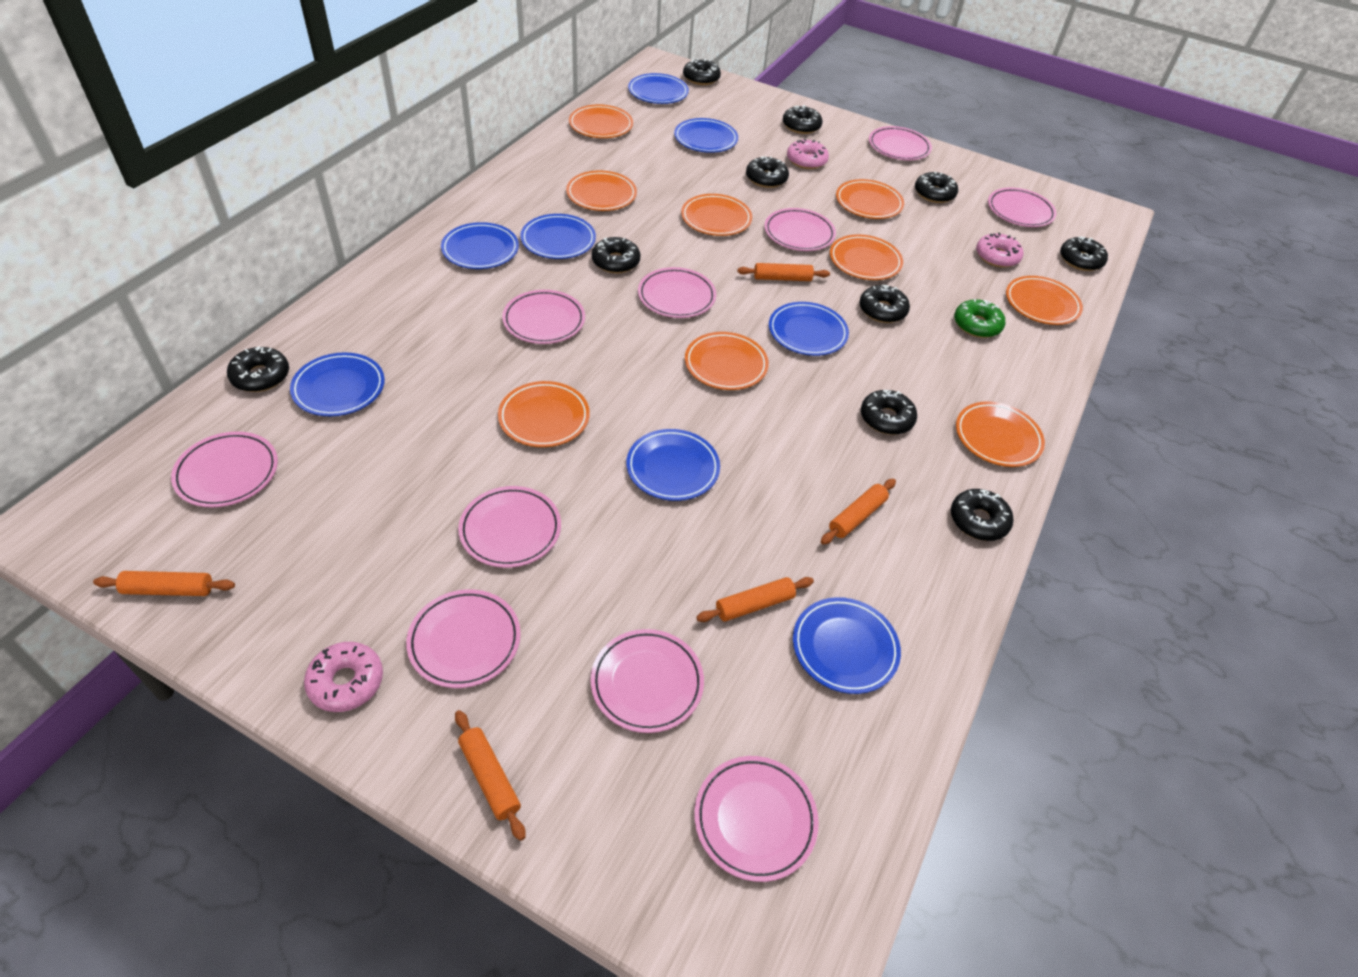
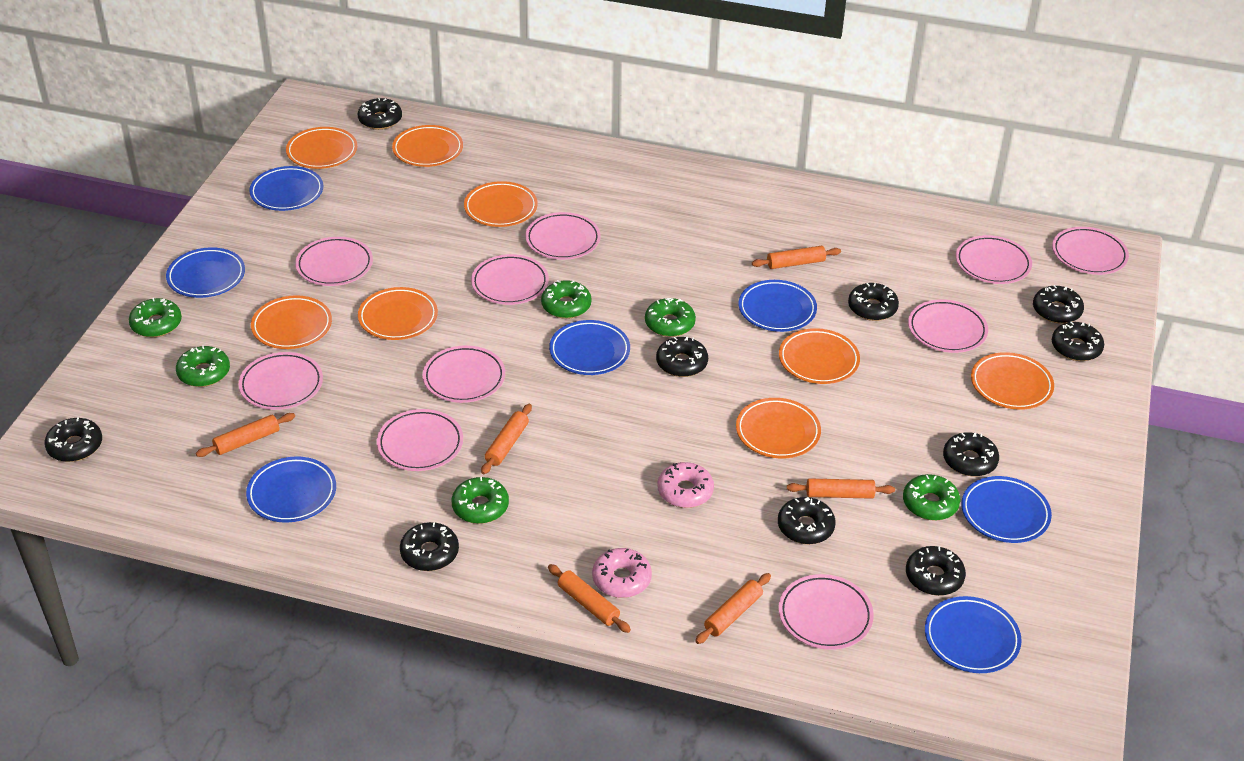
blue plate: [290,352,385,416] [441,222,519,269] [520,214,596,259] [626,429,720,501] [628,73,689,104] [674,118,738,153] [769,302,849,356] [793,597,901,694] = 8 -> [166,247,245,298] [246,456,336,523] [249,166,323,211] [549,320,630,375] [739,280,817,332] [925,596,1022,673] [961,476,1052,543] = 7
green donut: [954,299,1005,338] = 1 -> [129,298,182,337] [176,345,230,387] [452,477,509,524] [541,280,592,319] [645,298,696,337] [903,474,960,521] = 6
orange plate: [498,381,590,447] [566,171,637,211] [569,105,633,138] [681,194,752,236] [685,332,769,390] [830,234,903,280] [836,179,904,219] [956,401,1045,467] [1006,276,1083,325] = 9 -> [251,296,332,349] [286,127,357,169] [358,287,438,340] [392,125,463,167] [464,181,537,227] [736,398,821,458] [779,328,860,384] [971,352,1054,410] = 8
orange rolling pin: [93,571,235,596] [455,710,525,841] [696,577,814,622] [737,263,830,281] [821,479,896,545] = 5 -> [196,413,295,457] [481,404,532,474] [548,564,631,633] [695,573,771,644] [752,246,841,269] [787,478,895,499] = 6
pink donut: [304,642,383,712] [787,139,829,169] [976,233,1024,268] = 3 -> [592,548,652,598] [657,462,714,508] = 2

